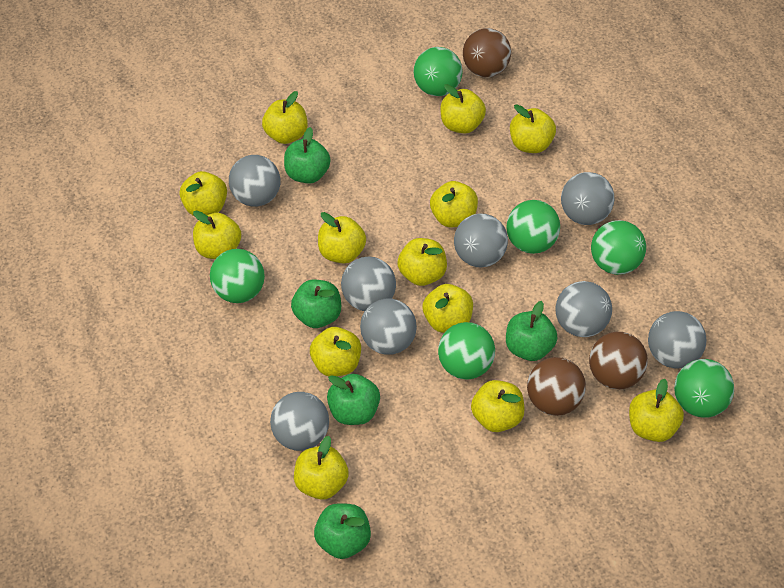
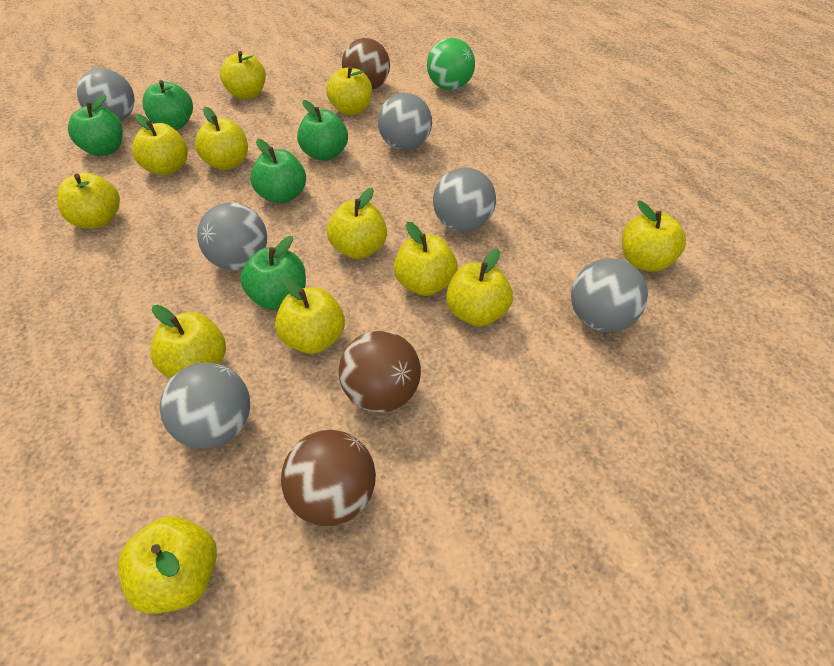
green ball: [210,249,265,303] [414,47,463,96] [438,322,495,379] [506,200,560,254] [591,220,646,275] [674,359,734,418] = 6 -> [427,38,475,90] = 1
grey ball: [229,155,280,207] [270,392,329,451] [341,256,396,311] [360,299,417,355] [454,214,508,267] [555,281,612,337] [561,172,615,225] [648,311,706,369] = 8 -> [77,68,135,121] [160,363,250,449] [197,202,267,270] [378,93,432,150] [433,167,496,232] [571,258,648,332] = 6
yellow apple: [180,171,227,216] [193,210,241,259] [262,91,308,144] [294,436,349,500] [310,327,361,376] [318,212,366,264] [397,238,447,286] [423,284,473,333] [430,181,478,227] [440,84,486,133] [471,380,525,432] [510,105,556,153] [629,379,684,442] = 13 -> [57,172,120,229] [118,516,217,614] [132,114,188,175] [150,305,226,378] [195,107,248,170] [220,51,266,100] [275,277,345,354] [326,66,372,115] [327,187,387,259] [394,222,457,296] [446,248,513,326] [622,201,686,272] = 12

